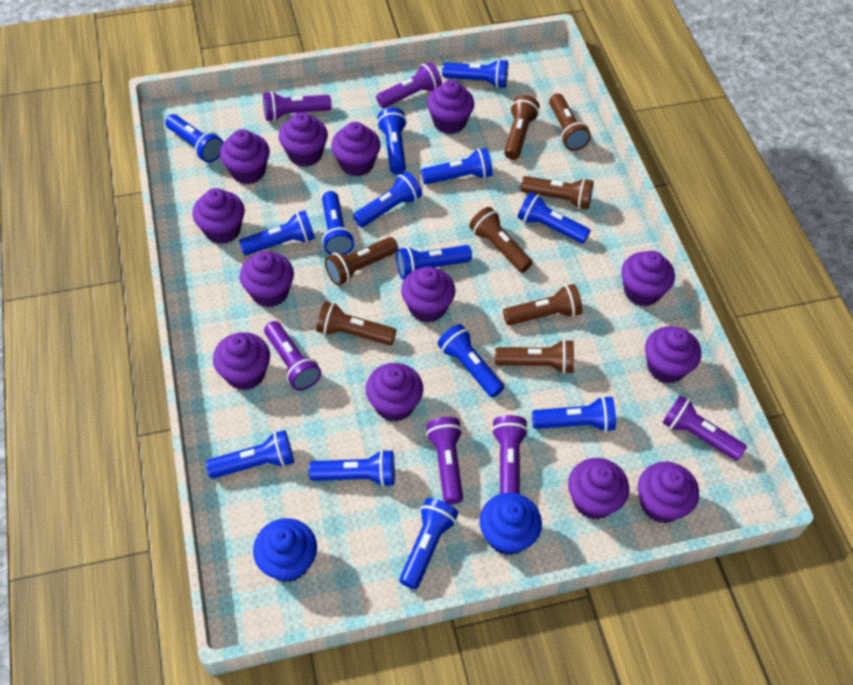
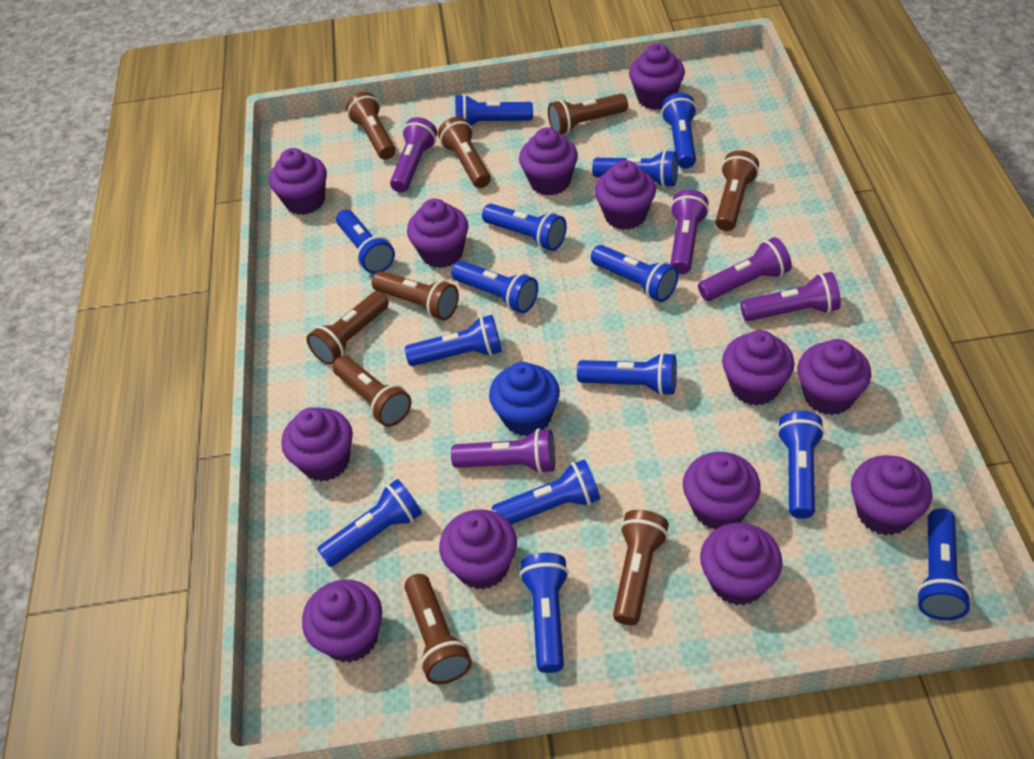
blue cupcake: [253,518,317,582] [479,492,542,555] = 2 -> [489,362,560,436] = 1
brown flashlight: [316,301,396,345] [325,237,398,286] [469,207,533,272] [495,339,574,374] [503,284,582,325] [504,95,540,160] [521,176,593,209] [549,93,591,151] = 8 -> [306,291,389,365] [332,356,411,427] [346,92,395,160] [372,271,459,320] [404,574,472,685] [438,117,491,188] [548,94,628,135] [613,510,669,625] [715,150,759,231] = 9
purple flashlight: [263,91,331,122] [264,321,321,391] [376,62,442,108] [426,417,463,504] [492,415,528,494] [662,395,747,461] = 6 -> [390,117,437,193] [451,428,555,474] [670,190,709,274] [698,237,792,301] [740,272,841,321] = 5

